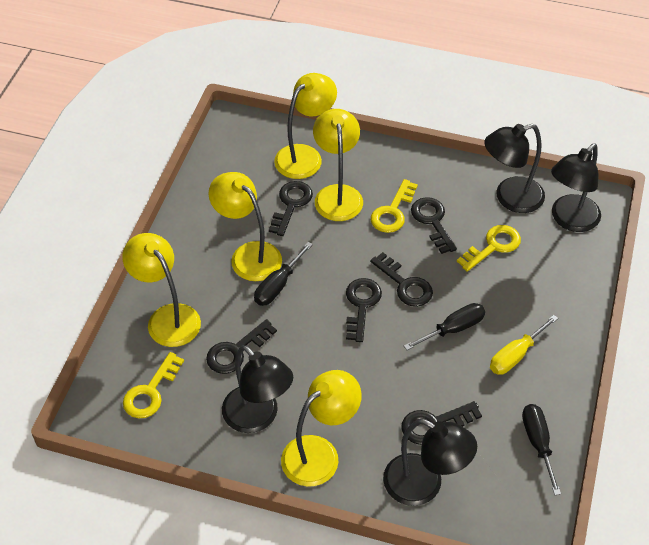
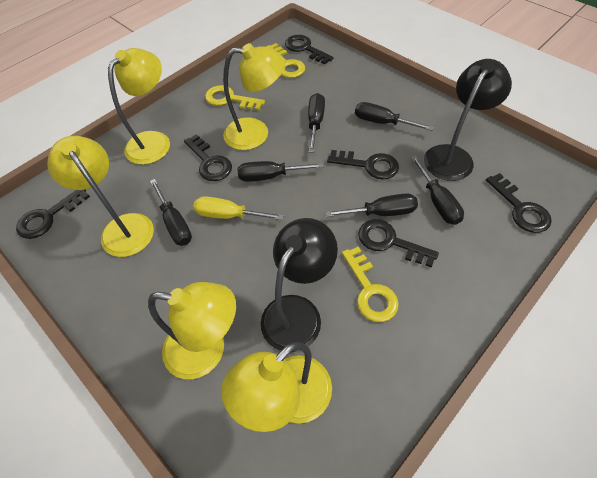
black lamp: [222,345,293,433] [383,419,477,506] [484,124,545,213] [551,143,601,232] = 4 -> [261,218,338,352] [424,59,512,181] = 2
black screwdriver: [254,242,313,306] [404,303,485,350] [522,404,561,495] = 3 -> [150,179,192,246] [237,161,323,182] [308,93,325,153] [325,193,418,217] [355,102,433,131] [411,155,464,225] = 6

